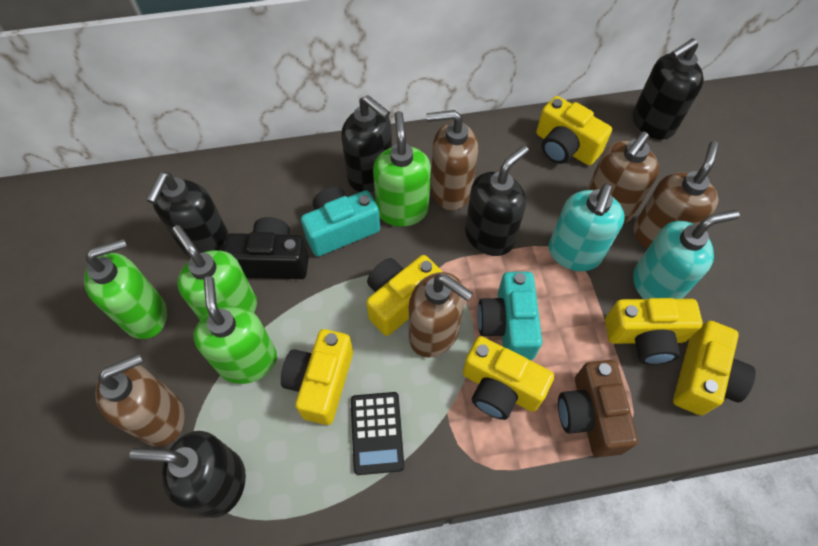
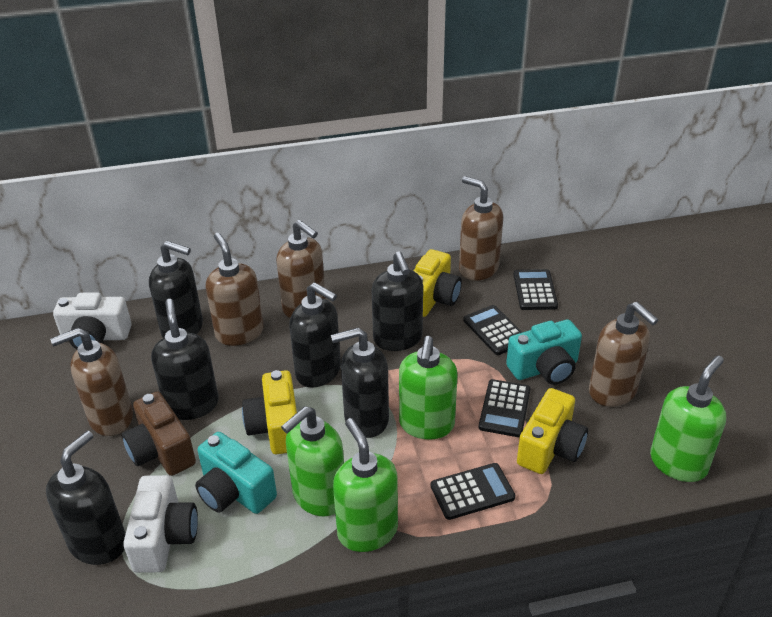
black calculator: [351,392,404,475] = 1 -> [431,463,515,520] [463,305,522,355] [478,379,531,437] [514,269,558,310] = 4
black camera: [224,217,309,279] = 1 -> none = 0
black soap dispenser: [129,431,246,518] [147,172,229,256] [341,95,392,192] [465,145,529,256] [633,38,704,140] = 5 -> [46,431,126,565] [149,241,203,338] [151,299,219,420] [289,282,341,388] [331,328,389,438] [372,252,423,351] = 6
turquoise soap dispenser: [549,184,625,271] [633,210,740,299] = 2 -> none = 0
white camera: none = 0 -> [53,292,132,349] [123,475,198,573] = 2
yellow camera: [281,329,353,425] [366,255,442,336] [463,336,554,420] [536,96,612,166] [605,298,703,365] [673,321,756,415] = 6 -> [242,370,297,454] [413,249,462,317] [517,388,588,474] = 3

